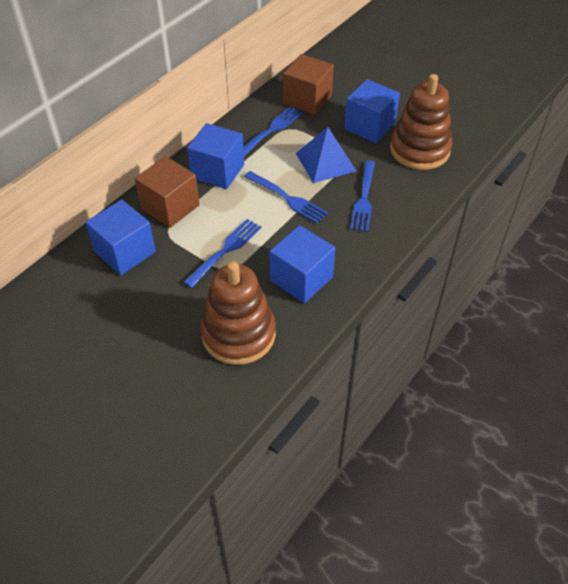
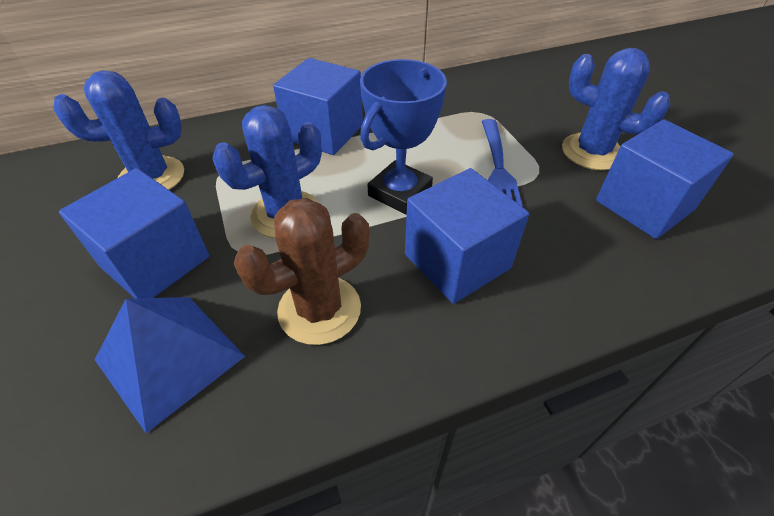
blue cactus: none = 0 -> [54,70,184,190] [212,105,322,238] [562,48,670,170] = 3
blue fork: [183,219,261,288] [243,107,302,157] [244,171,328,224] [350,160,375,232] = 4 -> [482,119,523,207] = 1
blue trophy: none = 0 -> [360,59,447,214] = 1
brown cactus: none = 0 -> [234,198,369,345] = 1
brown cube: [135,156,200,228] [283,54,334,115] = 2 -> none = 0
brown stacking toy: [200,261,276,365] [390,74,452,170] = 2 -> none = 0

